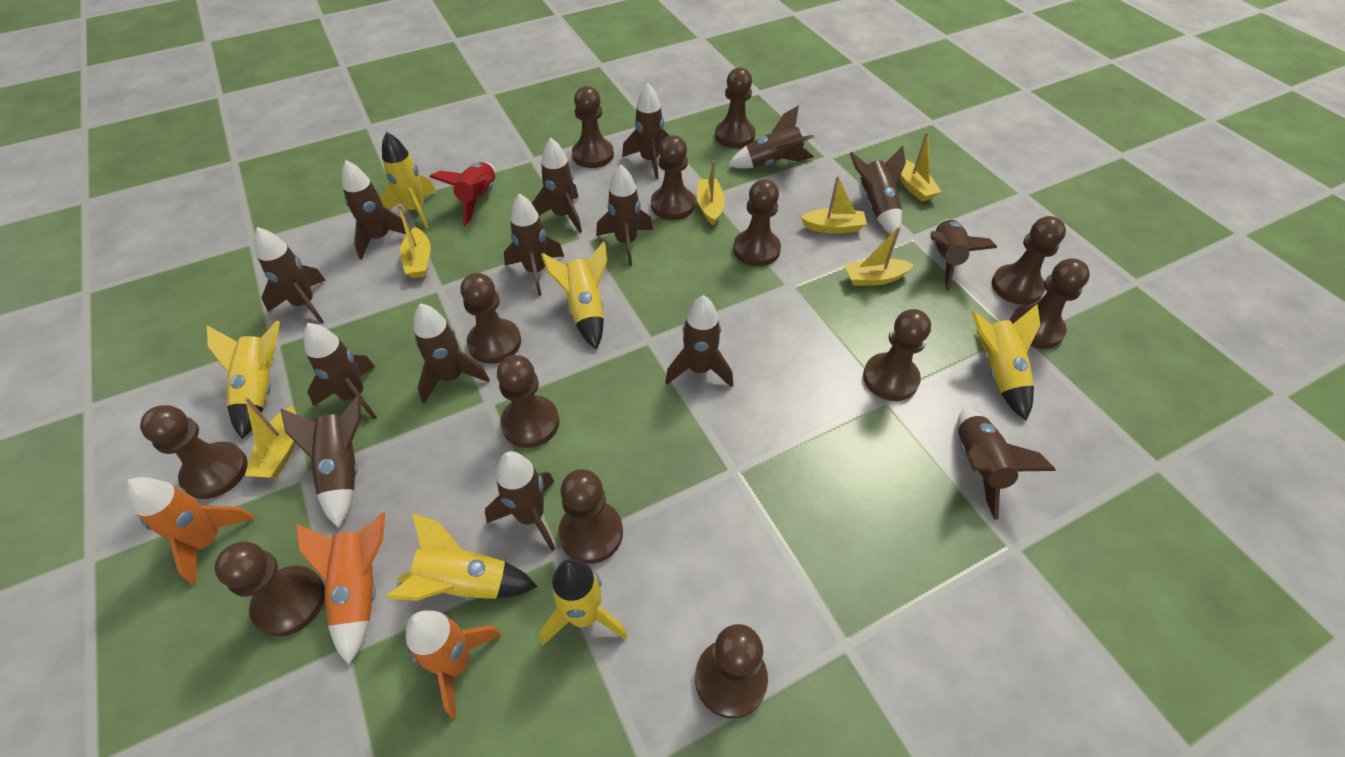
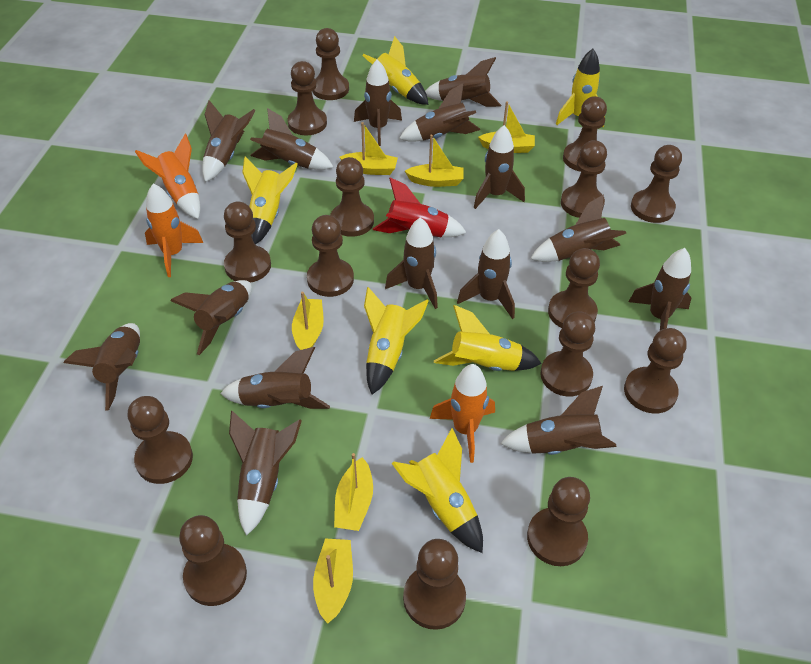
brown pawn: [140,405,248,499] [214,541,325,636] [460,273,521,364] [497,355,559,448] [558,469,623,564] [572,86,614,168] [651,135,695,220] [695,624,768,719] [715,67,756,148] [733,179,781,266] [863,309,931,401] [992,216,1066,305] [1010,258,1090,349] = 13 -> [128,396,193,484] [179,515,247,606] [224,201,271,283] [288,61,327,135] [307,215,354,297] [312,28,349,100] [330,157,374,237] [403,539,466,630] [527,477,590,566] [540,311,595,396] [548,248,600,328] [561,140,607,218] [563,96,607,172] [624,328,687,413] [631,145,682,223] = 15

